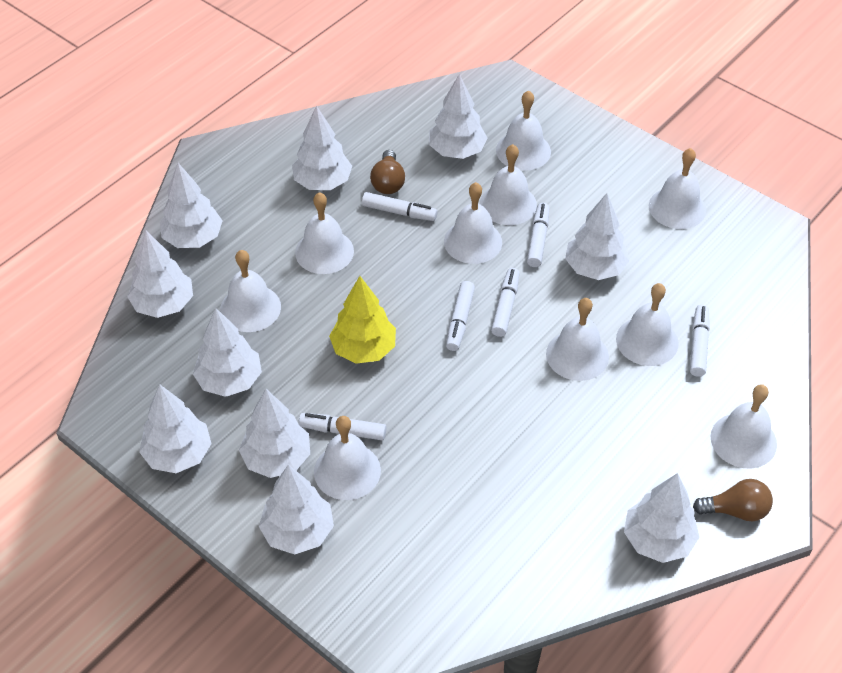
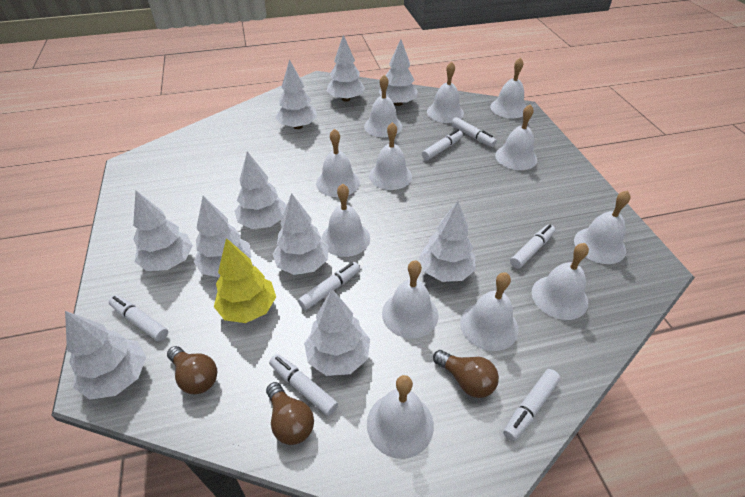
brown light bulb: [370,150,405,194] [693,479,773,521] = 2 -> [167,346,217,395] [266,382,314,445] [433,350,499,398] = 3
white bell: [220,250,281,332] [295,192,354,274] [314,416,381,500] [444,182,502,264] [480,144,537,225] [496,90,551,171] [546,298,609,381] [616,283,679,366] [649,148,706,229] [711,384,777,469] = 10 -> [316,129,360,197] [321,184,370,257] [364,75,402,137] [367,375,434,459] [369,122,412,190] [382,260,439,338] [427,62,464,123] [460,272,518,351] [490,58,526,118] [495,104,537,170] [532,243,589,320] [574,190,630,264] = 12
white marker: [299,413,386,440] [362,192,438,221] [446,281,475,351] [491,268,520,337] [527,203,549,267] [690,305,710,377] = 6 -> [109,295,168,341] [269,354,338,416] [298,262,360,310] [422,129,463,160] [451,117,497,147] [503,369,560,441] [510,224,555,269] = 7

